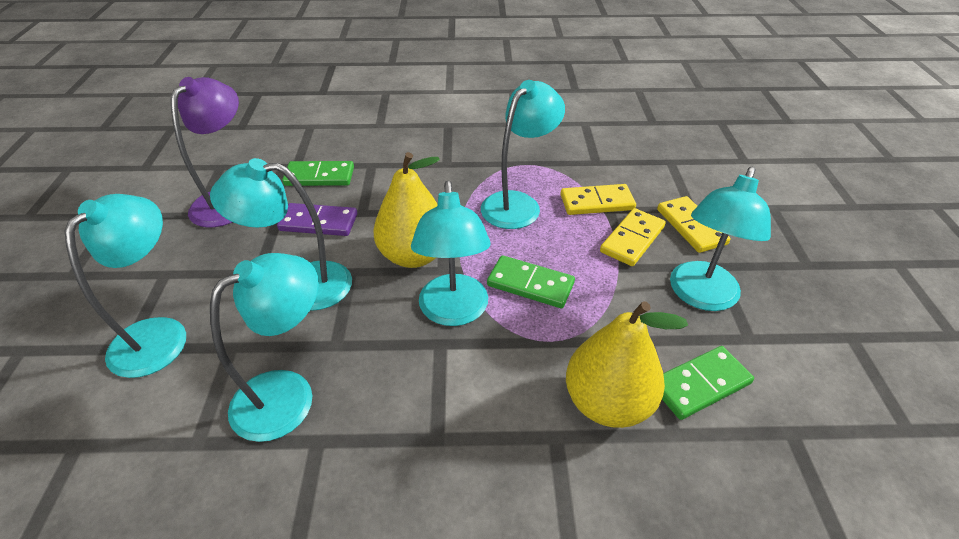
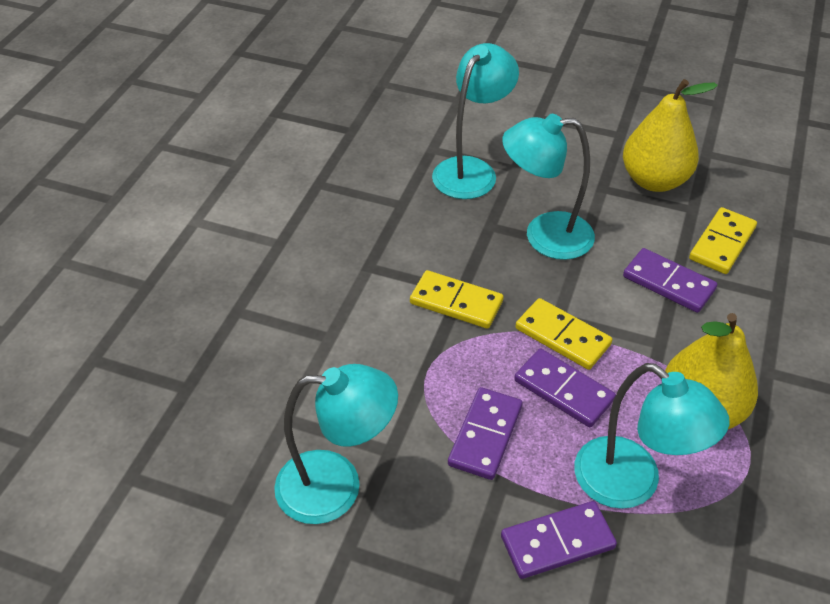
green domino: [282,161,354,186] [487,255,575,308] [662,346,754,420] = 3 -> none = 0
purple domino: [277,203,357,236] = 1 -> [448,387,522,480] [501,501,617,579] [514,349,616,427] [623,248,717,313] = 4
purple lamp: [171,77,239,227] = 1 -> none = 0
turquoise lamp: [65,194,186,378] [210,158,352,311] [210,253,319,442] [411,181,491,326] [481,80,565,229] [670,167,771,311] = 6 -> [274,364,398,524] [432,43,519,199] [502,114,595,260] [574,363,729,509] = 4

